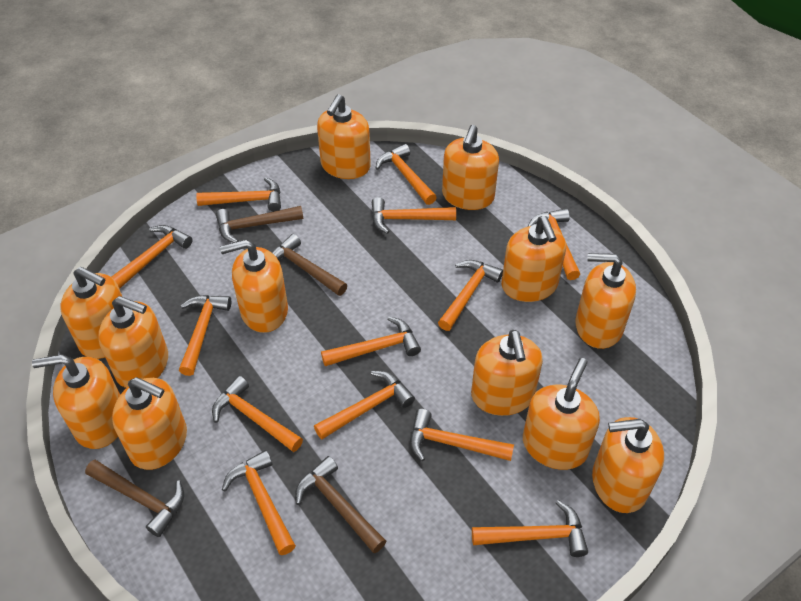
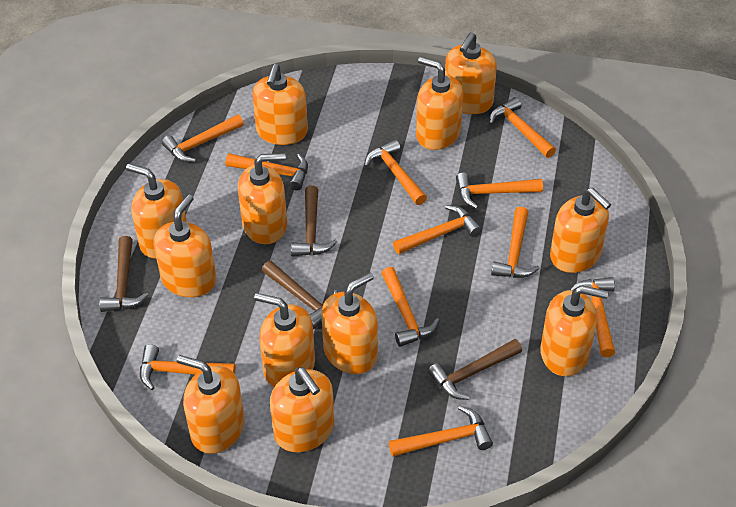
orange hammer: [112,225,192,289] [179,295,231,376] [196,177,281,212] [212,376,303,452] [222,450,296,555] [314,371,415,439] [321,317,421,366] [372,197,456,234] [376,144,437,205] [410,409,514,461] [438,260,503,331] [472,500,588,557] [527,208,580,280] = 13 -> [140,344,236,390] [162,114,244,163] [225,153,308,190] [364,140,427,205] [381,267,440,347] [389,406,493,457] [393,205,482,254] [456,172,543,209] [489,97,556,158] [491,207,540,278] [570,277,615,357] = 11

